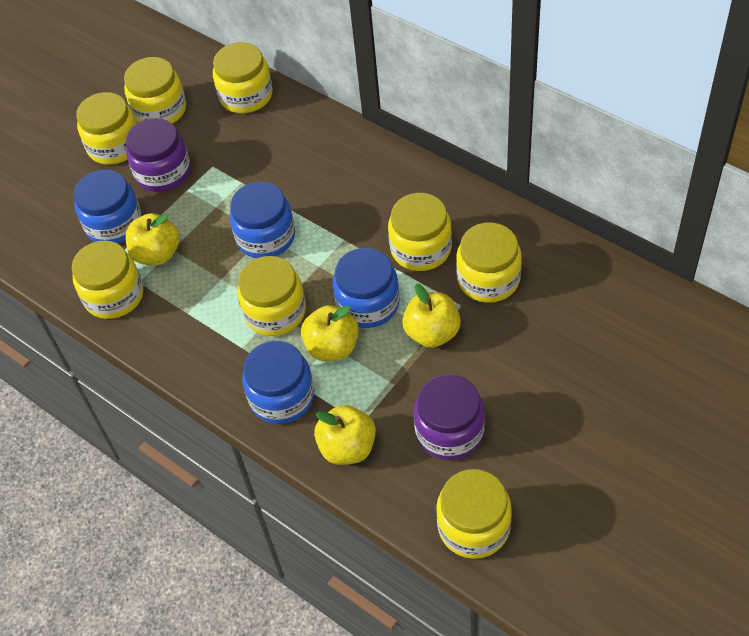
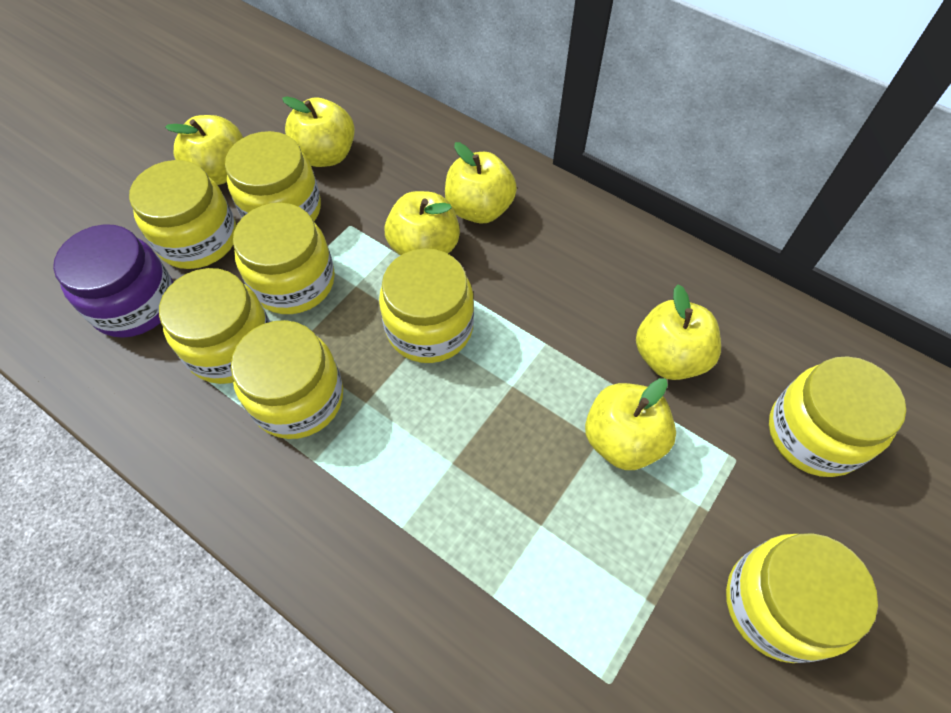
blue jar: [74,170,142,244] [230,182,295,258] [242,341,314,424] [333,248,399,328] = 4 -> none = 0
purple jar: [126,118,191,192] [414,374,485,460] = 2 -> [53,224,173,338] = 1
yellow apple: [125,213,180,265] [301,305,359,361] [314,405,376,465] [402,284,461,348] = 4 -> [165,115,243,185] [282,96,355,167] [385,191,460,256] [445,142,517,224] [585,378,676,470] [636,285,721,380] = 6

